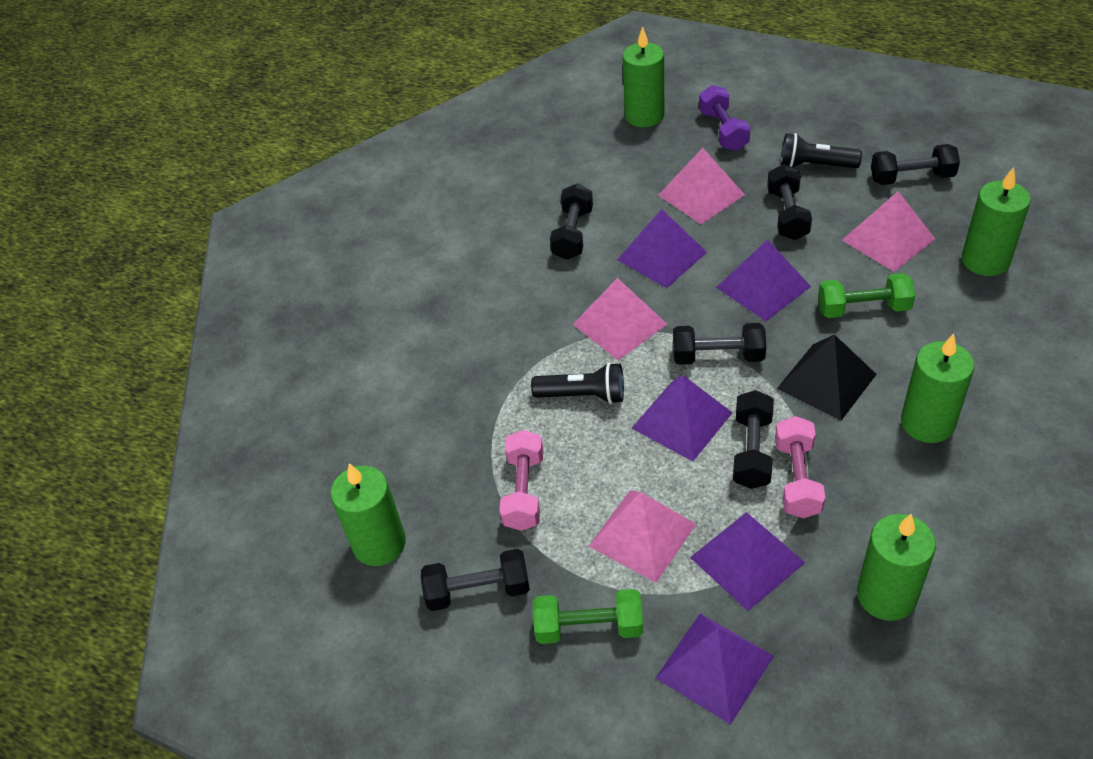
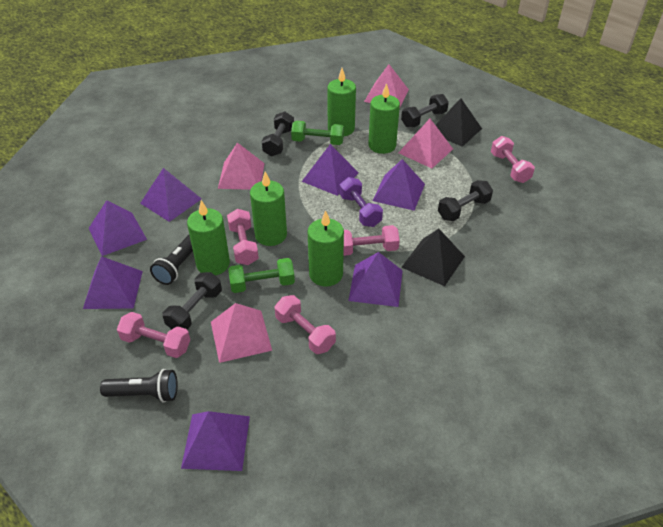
black dumbbell: [421,549,530,611] [550,183,593,260] [673,323,766,365] [733,390,774,489] [767,164,812,240] [871,144,960,185] = 6 -> [163,272,222,329] [262,111,294,156] [401,94,449,127] [438,180,493,221] = 4
black pyramid: [777,334,877,421] = 1 -> [401,228,465,286] [436,98,482,147] = 2
pink dumbbell: [499,430,543,531] [775,416,825,518] = 2 -> [117,312,190,358] [227,209,259,265] [274,295,336,354] [343,225,400,256] [491,136,535,183] = 5
purple pyramid: [617,209,707,288] [632,375,733,461] [656,614,774,725] [690,512,805,611] [716,239,811,321] = 5 -> [83,256,143,309] [89,200,147,256] [140,168,202,222] [181,411,250,471] [302,144,359,196] [348,252,403,307] [373,159,425,211] = 7

